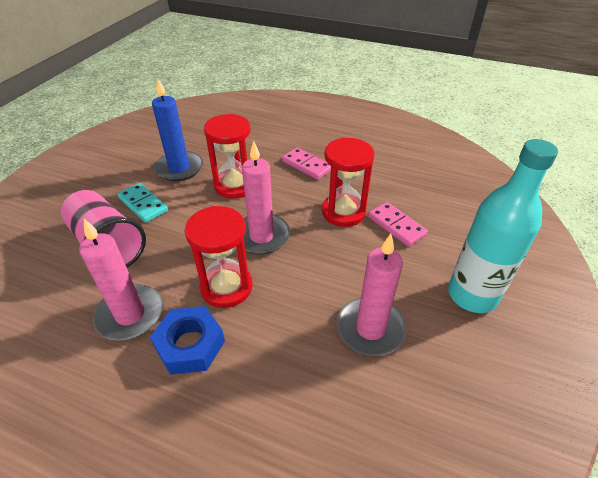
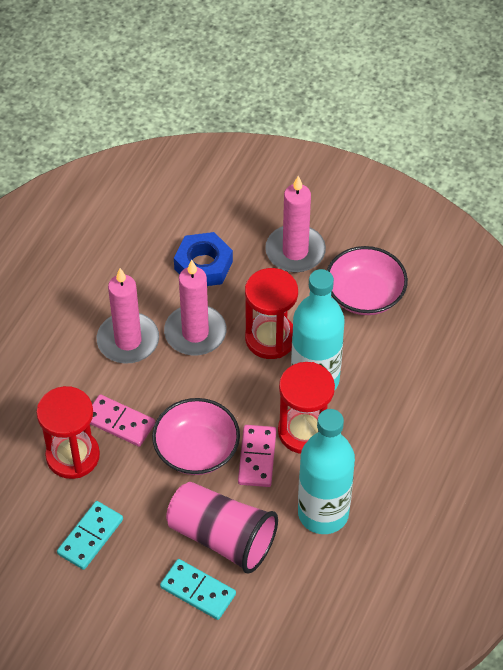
blue candle: [152,79,203,181] = 1 -> none = 0
pink bowl: none = 0 -> [152,398,240,475] [327,246,408,315] = 2
turquoise bottle: [448,139,558,313] = 1 -> [291,269,345,391] [298,409,355,534] = 2
turquoise domino: [117,183,168,223] = 1 -> [57,501,123,570] [160,559,236,620] = 2

